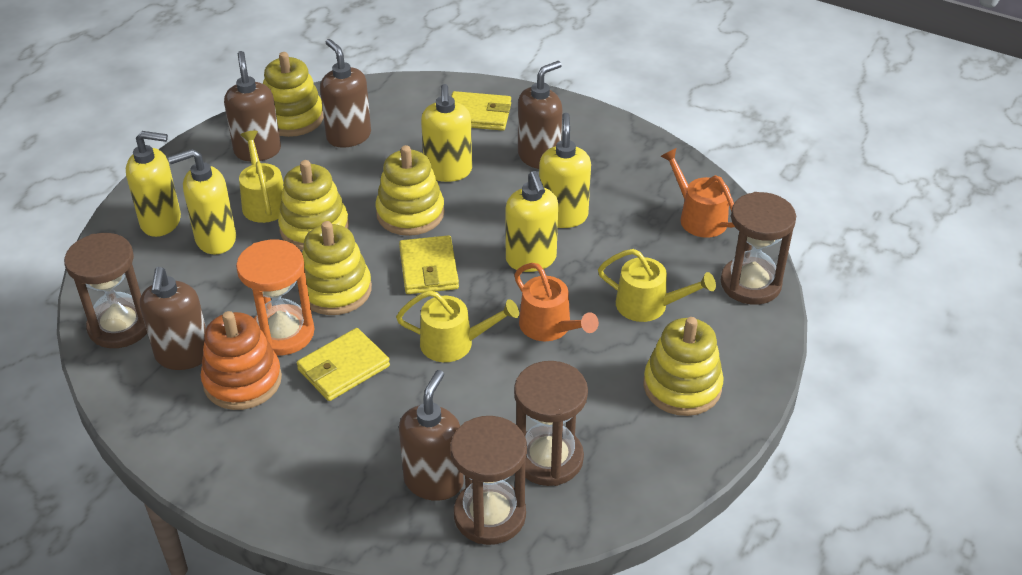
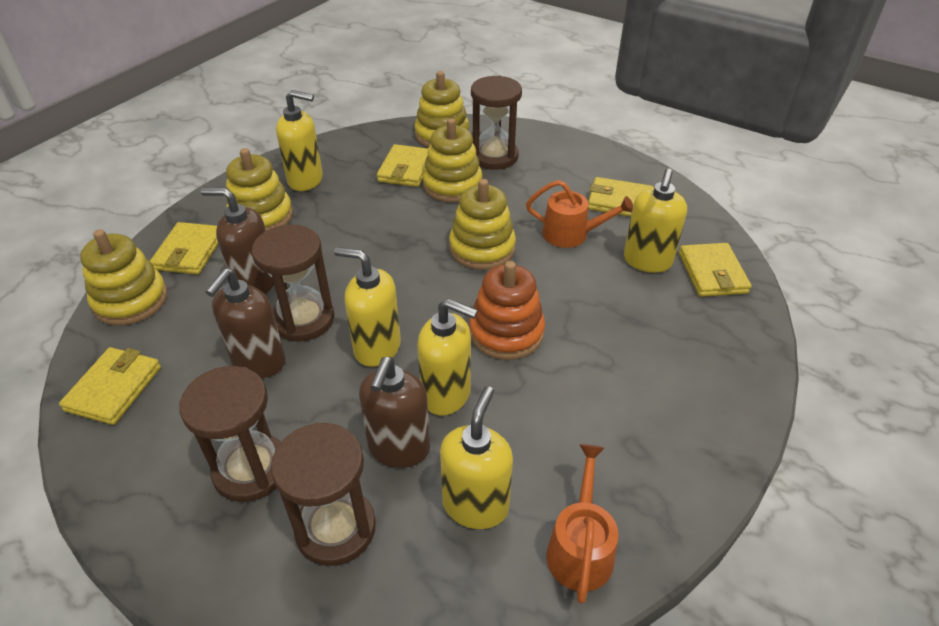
brown soap dispenser: [140,267,206,370] [224,51,281,162] [320,39,371,148] [399,370,464,501] [518,61,562,169] = 5 -> [201,188,274,294] [205,268,285,378] [359,357,430,468] = 3
orange hourglass: [236,239,315,356] = 1 -> none = 0
yellow wallet: [297,328,390,401] [399,235,459,294] [451,91,511,131] = 3 -> [59,347,161,425] [150,222,218,274] [377,144,428,187] [588,177,654,217] [679,243,751,297] = 5
yellow watering can: [239,131,284,223] [396,290,519,362] [598,249,716,322] = 3 -> none = 0

